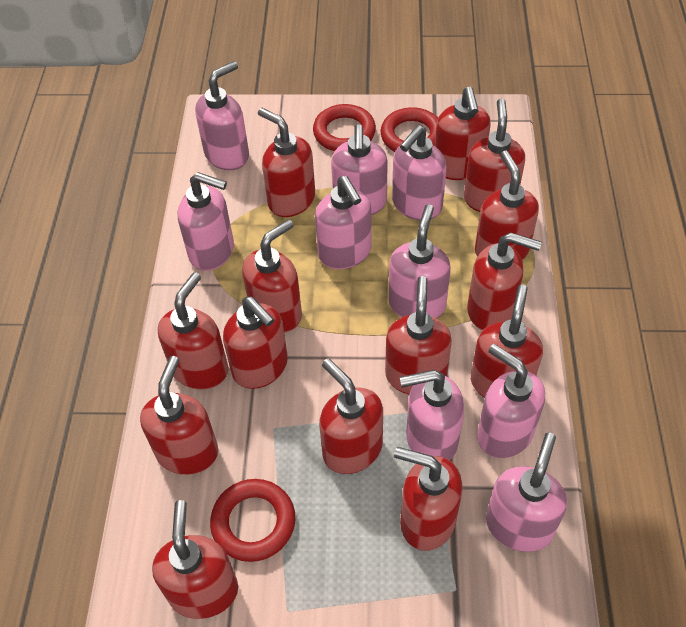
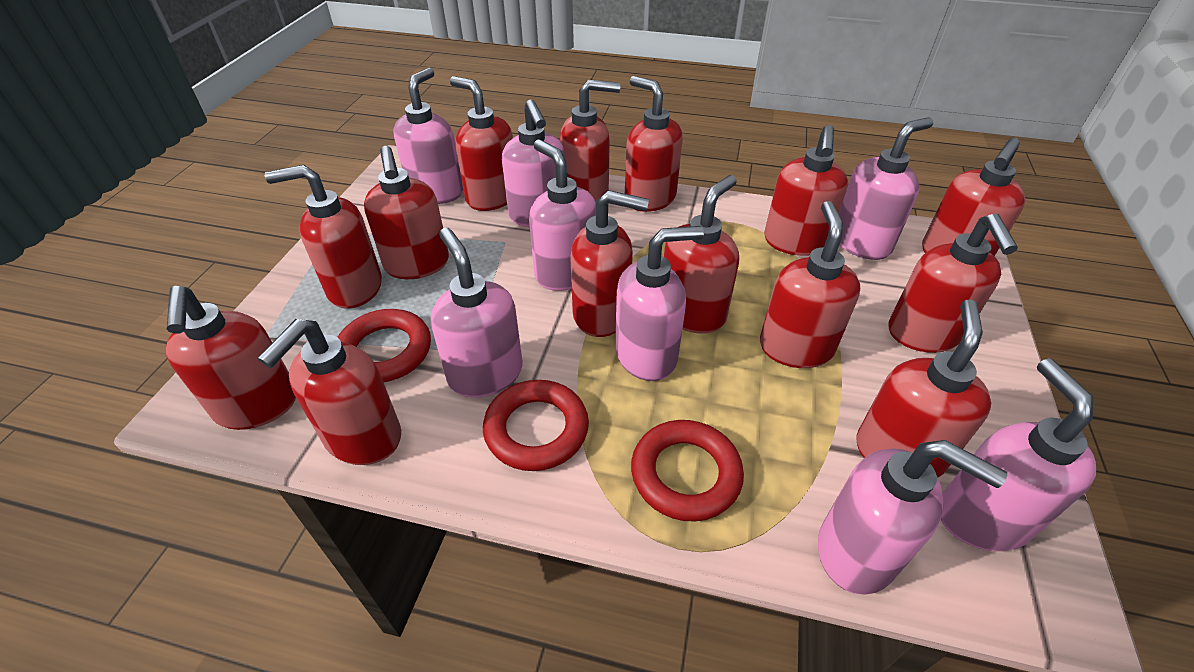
pink soap dispenser: [178,172,234,271] [195,61,249,170] [315,176,371,269] [331,124,388,215] [388,204,451,318] [392,125,447,220] [400,370,464,460] [477,344,545,458] [486,433,567,552] = 9 -> [393,67,463,204] [431,228,522,398] [502,99,565,227] [529,139,596,291] [615,226,704,381] [818,440,1007,595] [839,117,933,260] [941,358,1096,551] = 8

